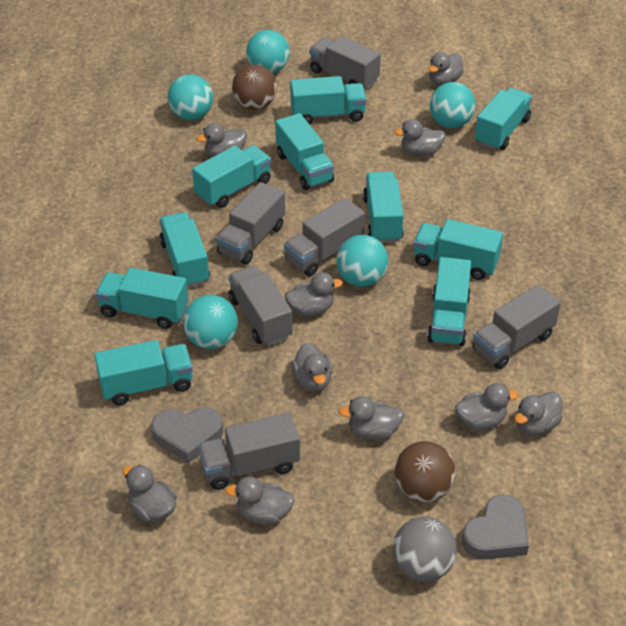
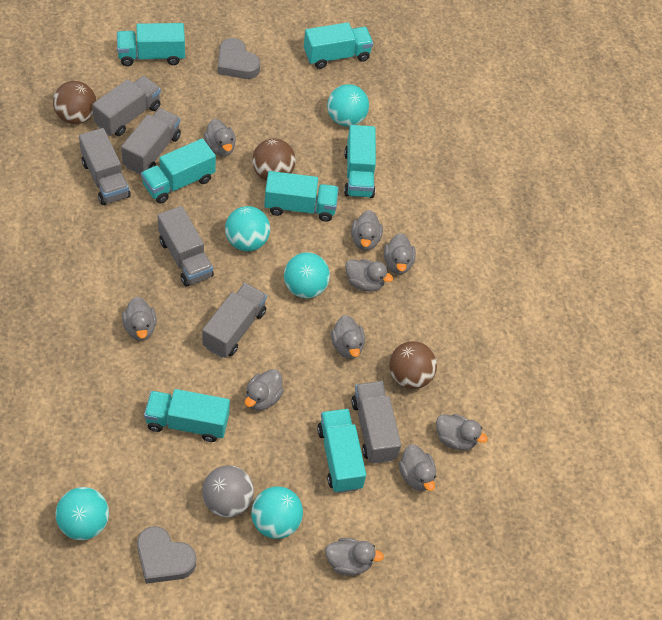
brown ball: [232,65,277,110] [395,441,456,502] = 2 -> [53,81,96,124] [252,139,296,181] [389,341,437,389] = 3
turquoise truck: [94,340,193,405] [96,268,189,329] [159,212,210,287] [192,145,271,208] [275,113,334,190] [290,76,367,125] [363,172,404,242] [413,219,503,280] [427,257,471,346] [475,88,533,150] = 10 -> [117,23,185,66] [141,138,216,203] [144,389,230,442] [264,171,339,222] [304,22,373,69] [317,409,366,493] [344,125,376,198] = 7

